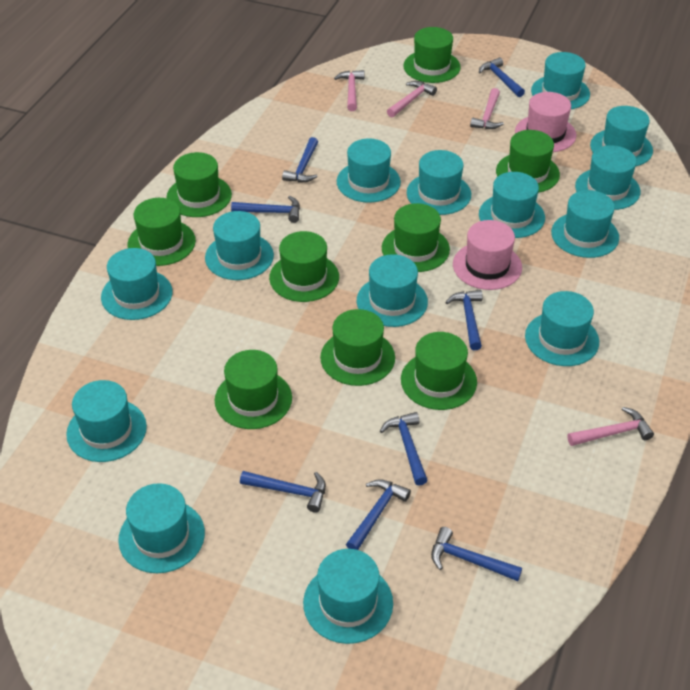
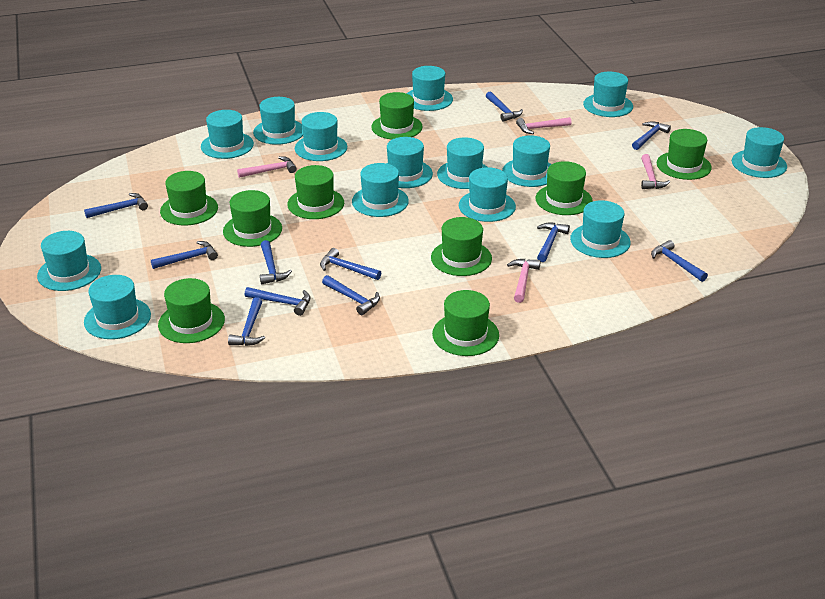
blue hammer: [231,196,300,223] [240,471,326,513] [282,137,318,182] [346,479,411,550] [380,412,428,485] [431,527,522,581] [445,290,483,350] [479,57,525,97] = 8 -> [84,193,148,218] [151,241,218,269] [228,297,265,346] [245,287,311,316] [260,240,292,284] [320,248,381,280] [322,275,380,315] [486,92,523,122] [537,223,570,262] [632,121,671,150] [651,240,708,282] = 11
pink hat: [453,220,522,290] [515,92,576,152] = 2 -> none = 0

